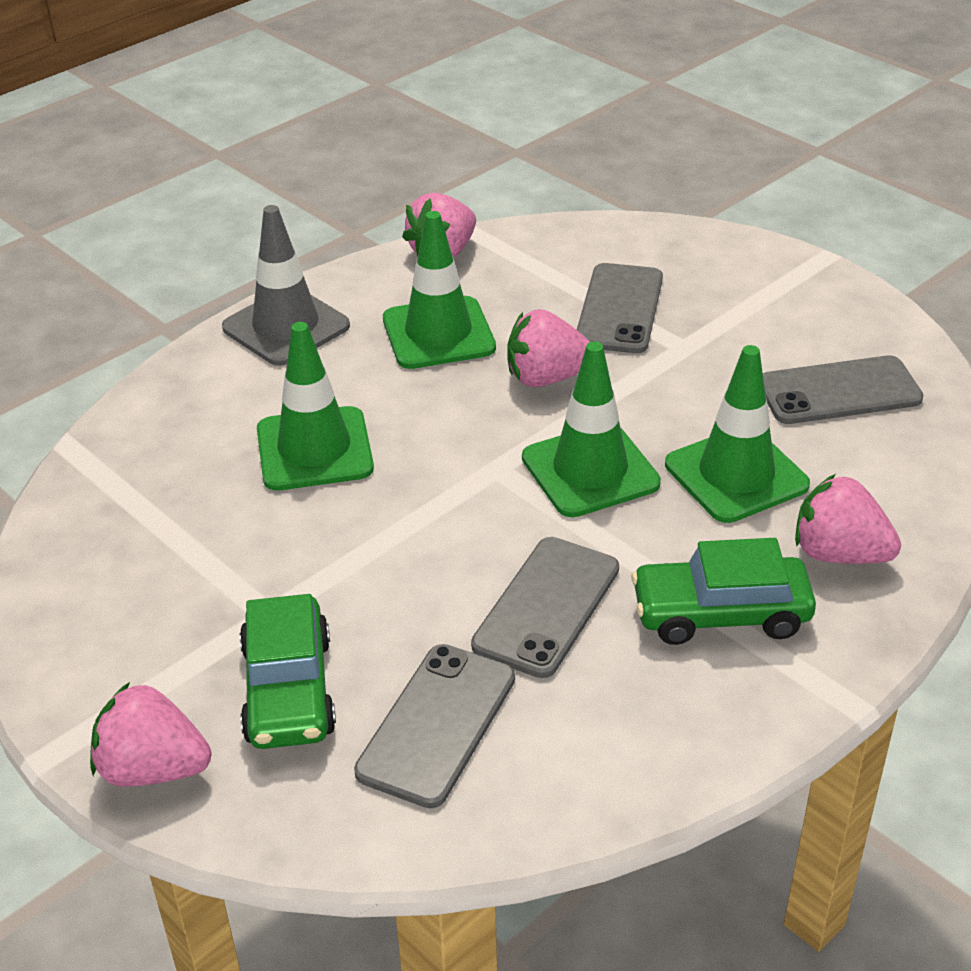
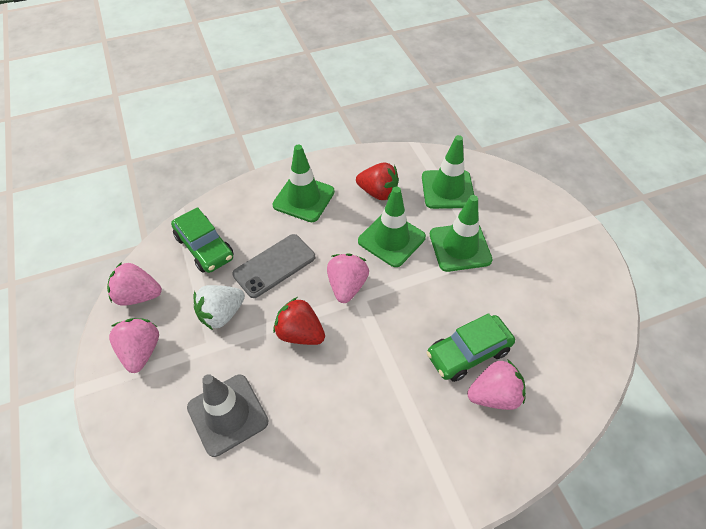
grey phone: [354,644,515,808] [471,537,619,678] [577,263,663,353] [763,355,924,424] = 4 -> [232,234,315,298] = 1
red strawberry: none = 0 -> [273,297,325,345] [356,162,399,200] = 2
white strawberry: none = 0 -> [193,285,245,330] = 1

